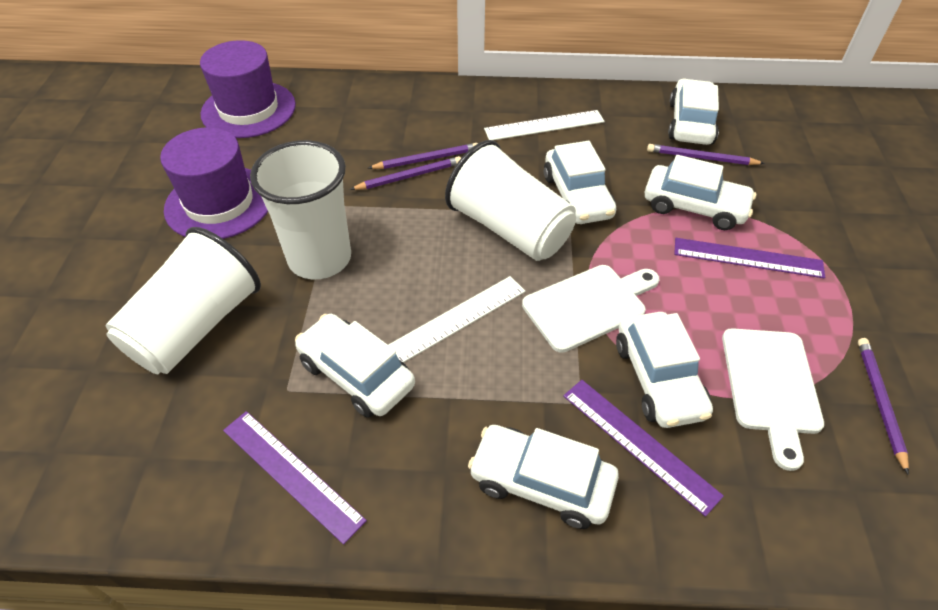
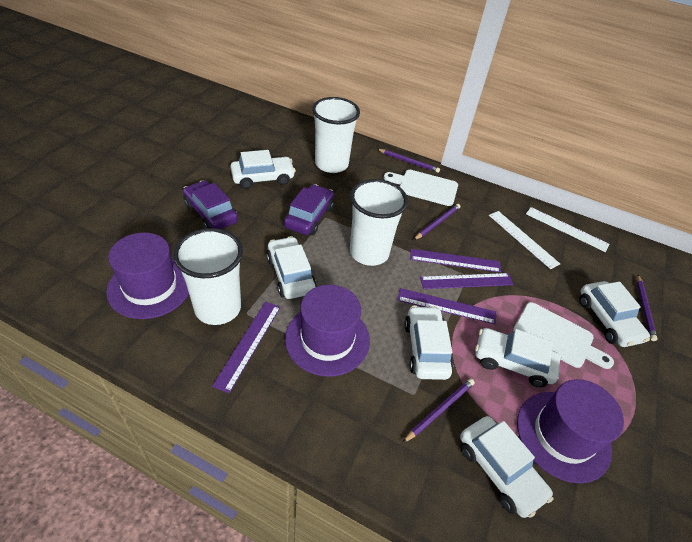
purple car: none = 0 -> [183,180,238,229] [284,184,334,235] = 2
purple hat: [160,127,268,239] [200,40,296,138] = 2 -> [106,232,189,319] [285,285,370,376] [517,379,624,483] = 3
purple ruler: [223,411,367,545] [563,380,724,517] [674,238,825,278] = 3 -> [212,301,281,393] [397,288,496,325] [410,249,501,273] [420,273,514,289] = 4

